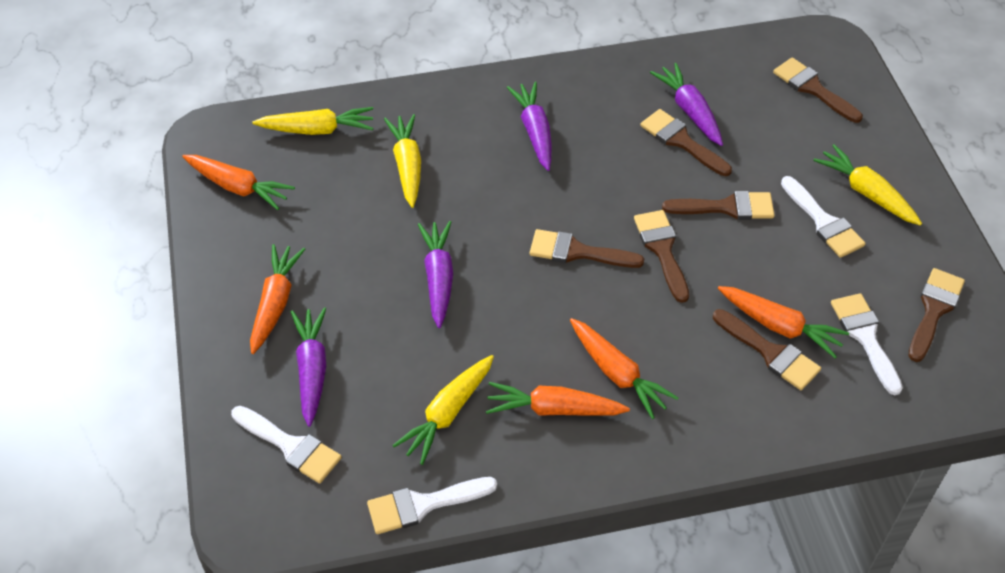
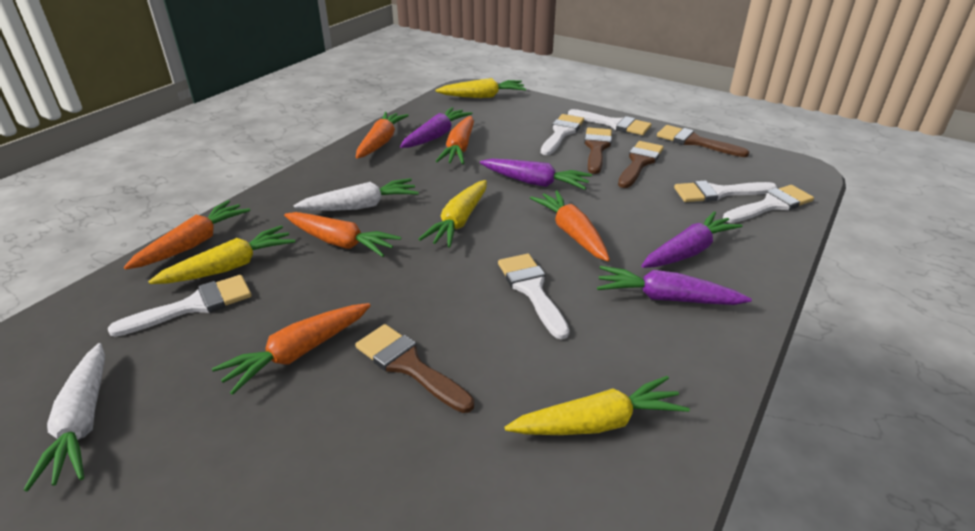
brown brush: [530,229,644,268] [634,210,689,303] [640,109,732,176] [662,191,775,220] [713,309,821,390] [773,57,863,123] [909,268,965,362] = 7 -> [355,324,474,413] [584,127,612,174] [618,141,664,188] [657,125,749,157] = 4
orange carrot: [182,155,295,210] [250,244,305,354] [486,382,630,416] [570,318,678,419] [718,286,849,358] = 5 -> [124,200,250,270] [212,303,371,395] [284,212,401,257] [356,112,409,158] [436,116,474,164] [530,190,610,262] = 6
white brush: [231,406,342,484] [367,477,497,534] [781,176,866,258] [831,293,903,395] = 4 -> [108,275,252,337] [498,254,570,340] [541,114,584,155] [568,109,652,135] [674,180,777,202] [723,185,814,223] = 6
white carrot: none = 0 -> [24,343,105,491] [294,178,419,211] = 2

